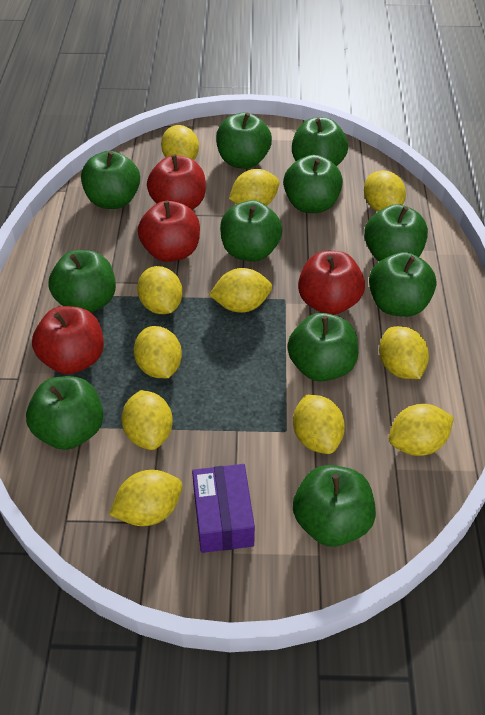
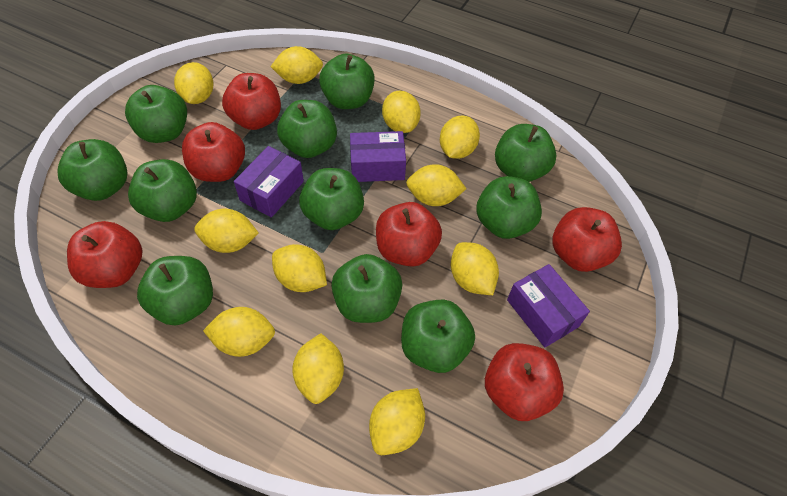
purple box: [192,464,255,553] = 1 -> [234,146,304,217] [350,131,406,182] [507,264,590,347] = 3
red apple: [32,306,104,374] [138,201,200,262] [147,155,206,210] [298,251,365,315] = 4 -> [67,221,142,288] [182,122,245,182] [222,73,281,130] [376,202,442,267] [485,343,564,421] [553,207,622,272] = 6

